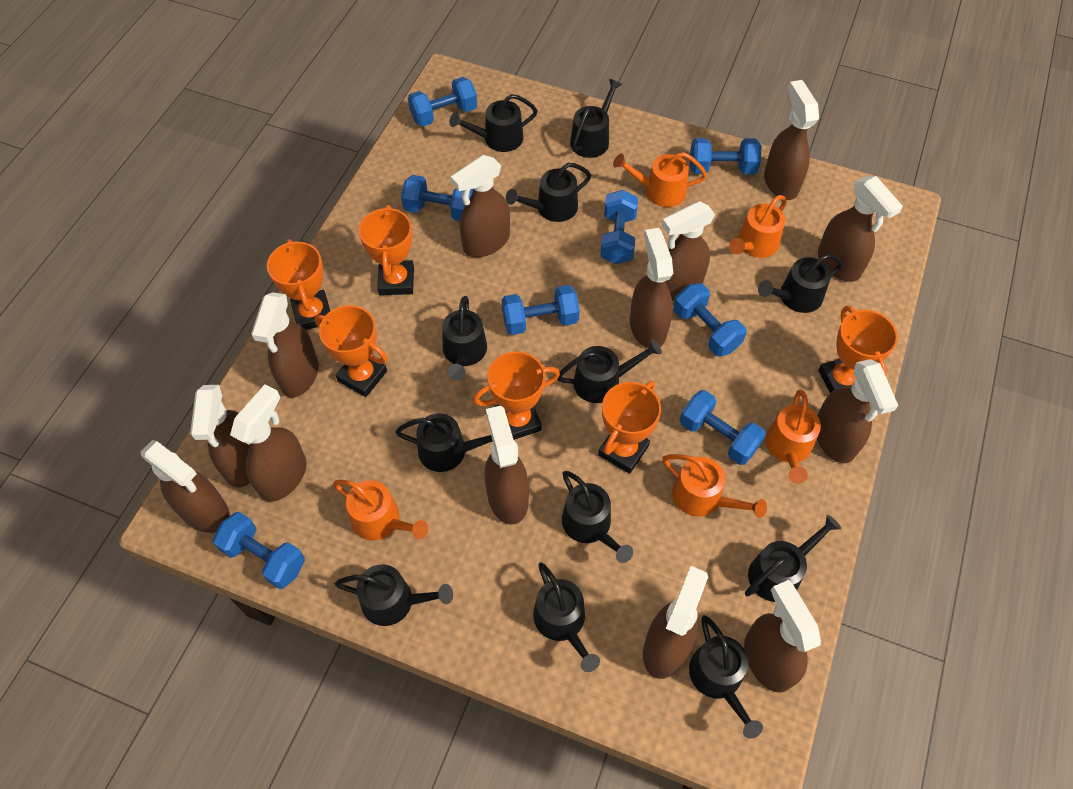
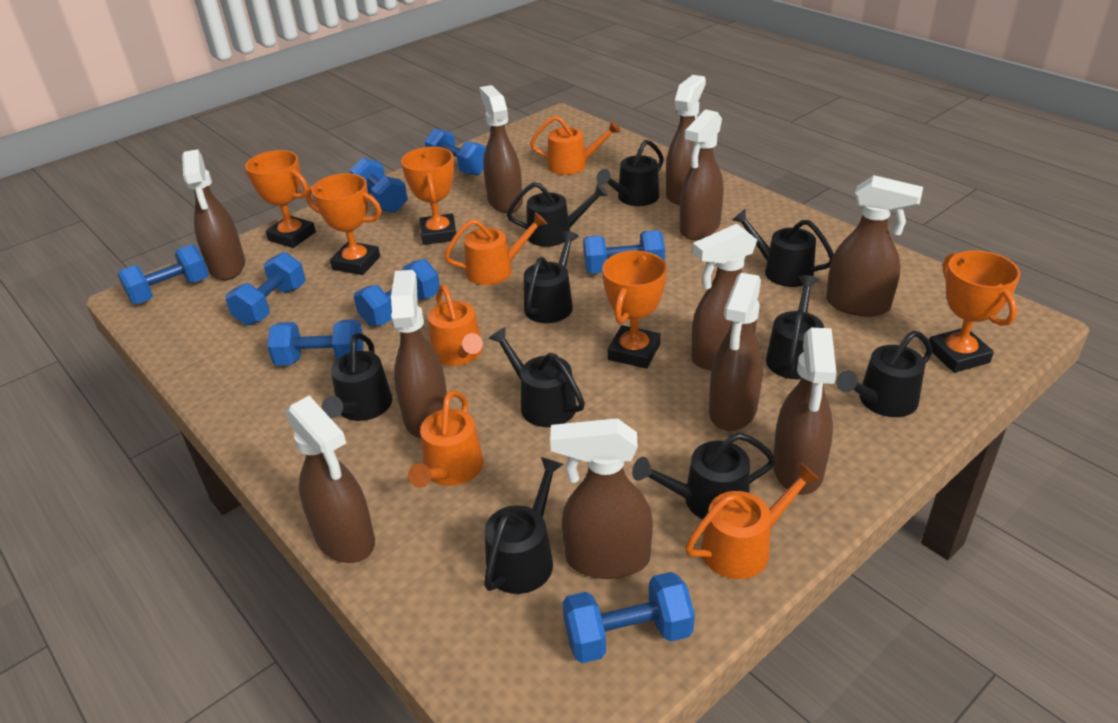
black watering can: [335,564,453,626] [395,413,493,472] [442,296,487,381] [450,94,538,152] [506,163,591,222] [533,562,600,672] [558,339,662,403] [562,471,633,563] [570,79,622,158] [689,615,763,739] [745,515,841,602] [758,254,842,313] = 12 -> [322,333,392,421] [484,457,564,594] [488,327,585,427] [507,182,608,247] [524,230,579,323] [596,140,664,206] [632,433,776,519] [732,209,834,287] [766,275,824,379] [836,331,933,417] = 10
brown spray bottle: [141,440,230,533] [190,385,250,488] [230,384,306,502] [251,292,318,397] [451,155,510,257] [485,406,529,525] [630,228,673,348] [643,566,708,679] [662,201,715,301] [744,580,821,693] [764,80,819,200] [817,359,898,463] [818,176,903,282] = 13 -> [182,149,245,280] [285,396,375,563] [391,270,447,438] [479,85,523,213] [550,418,653,579] [666,75,706,205] [680,109,724,240] [692,224,757,370] [709,273,763,431] [773,328,837,495] [826,175,923,317] = 11
orange trophy: [267,239,330,330] [315,305,388,397] [359,205,414,295] [473,352,560,440] [598,381,661,474] [818,306,898,393] = 6 -> [245,150,316,248] [305,173,382,275] [401,147,456,245] [602,251,667,369] [929,250,1021,373] = 5

